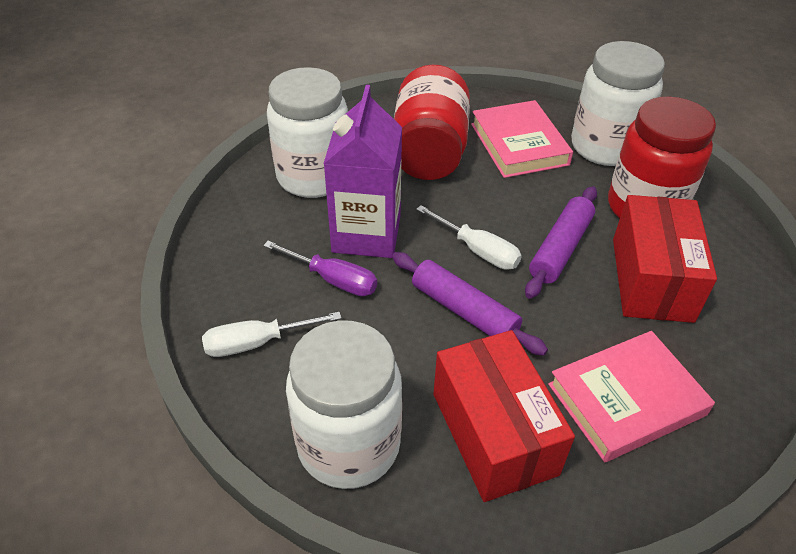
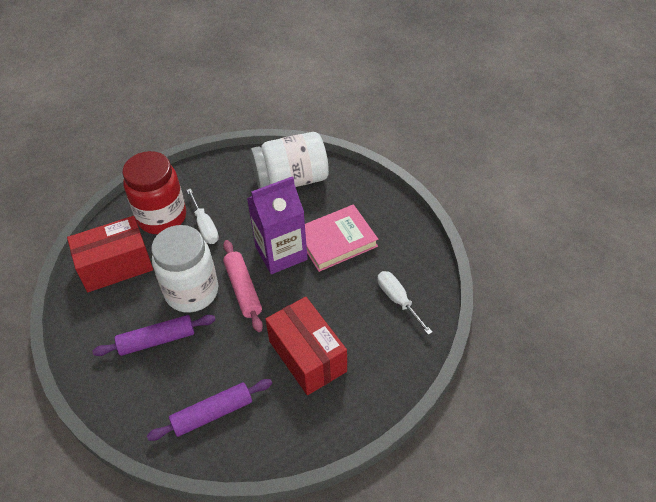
pink book: [471,100,573,178] [548,331,715,462] = 2 -> [305,204,378,272] = 1
pink rolling pin: none = 0 -> [223,240,263,332] = 1
purple screwdriver: [263,241,377,296] = 1 -> none = 0
red jar: [394,65,470,180] [608,97,716,218] = 2 -> [122,151,186,234] = 1
white jar: [267,67,348,198] [286,321,402,489] [571,41,665,166] = 3 -> [151,225,218,312] [250,132,329,188] = 2

